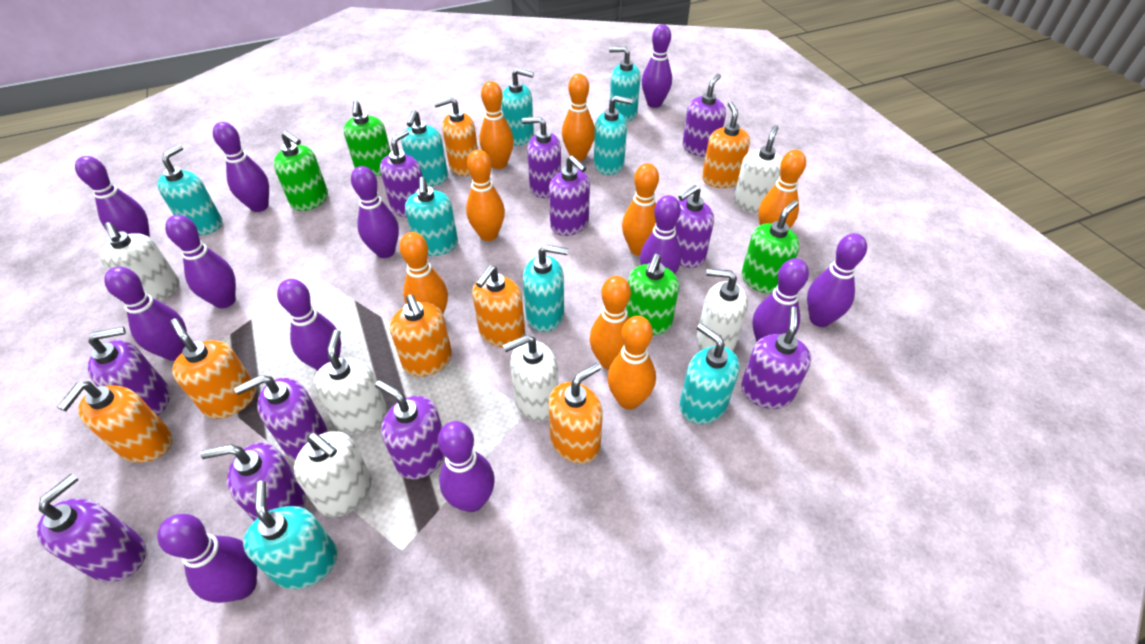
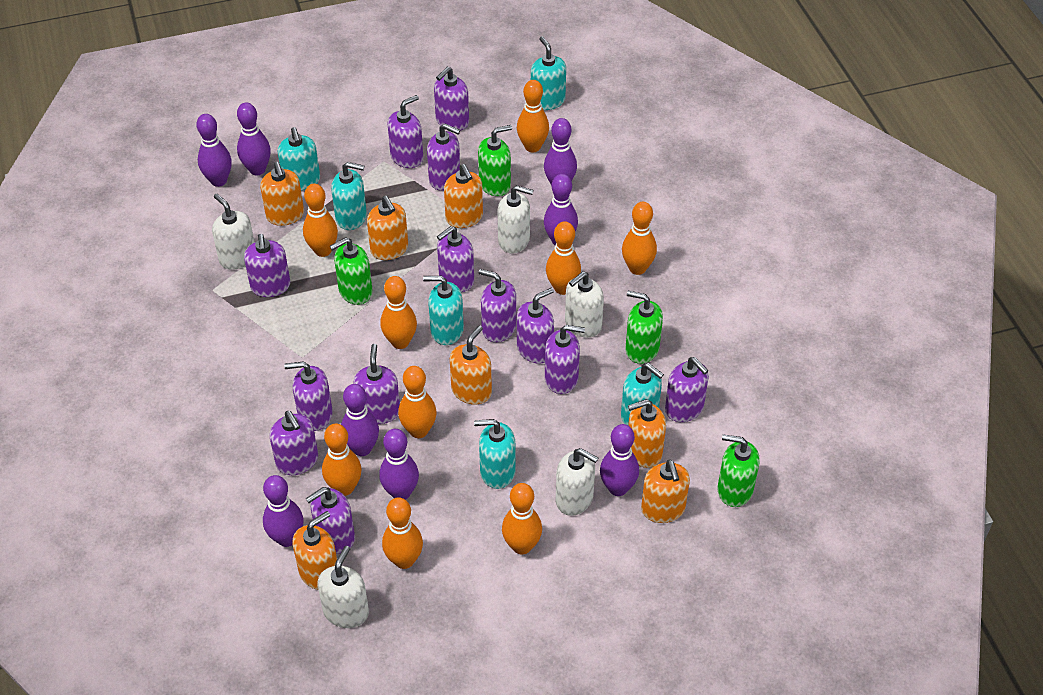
orange bowling pin: [399,232,448,314] [466,150,505,241] [479,81,514,169] [562,74,595,161] [590,276,631,370] [608,316,656,410] [622,163,659,255] [758,150,806,229] = 8 -> [303,184,338,257] [322,424,362,496] [380,276,417,349] [382,498,423,569] [398,366,437,438] [502,483,542,555] [517,80,549,153] [546,221,581,295] [622,202,657,275] = 9
purple bowling pin: [75,156,150,237] [104,267,187,361] [157,514,257,603] [165,215,236,308] [213,122,269,212] [277,279,341,370] [351,166,399,258] [438,421,495,512] [640,195,681,274] [642,24,672,108] [753,258,809,343] [807,233,867,327] = 12 -> [196,114,232,187] [237,103,271,175] [263,475,303,547] [341,384,379,456] [379,429,419,500] [544,118,577,185] [544,174,578,245] [600,424,639,496] = 8
purple soap dispenser: [37,474,146,582] [88,327,170,416] [200,443,306,521] [234,375,328,460] [375,380,445,480] [380,129,423,218] [522,117,561,198] [549,155,590,236] [675,185,714,268] [682,74,726,157] [741,306,811,409] = 11 -> [244,234,290,297] [270,411,318,475] [284,361,333,431] [305,487,355,554] [354,344,400,424] [388,95,423,168] [427,124,460,191] [434,67,469,131] [437,226,474,292] [478,269,516,342] [517,288,554,363] [545,325,585,394] [665,357,709,422] = 13
turquoise soap dispenser: [157,145,222,235] [243,481,338,589] [401,110,448,186] [405,177,458,256] [501,68,534,146] [523,245,568,332] [594,96,633,175] [609,47,641,122] [679,323,740,424] = 9 -> [278,127,320,191] [331,162,367,230] [423,276,464,345] [474,419,516,489] [531,36,566,110] [621,363,664,425] = 6
white soap dispenser: [100,222,179,301] [294,431,372,517] [313,330,388,434] [503,335,558,422] [696,269,748,351] [734,125,782,214] = 6 -> [212,194,255,270] [318,546,369,628] [498,185,533,254] [556,448,598,516] [565,271,604,338] = 5

